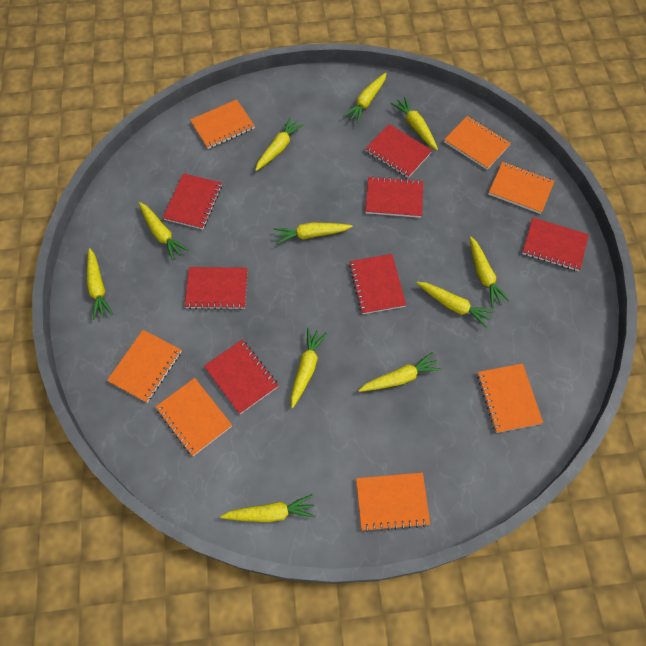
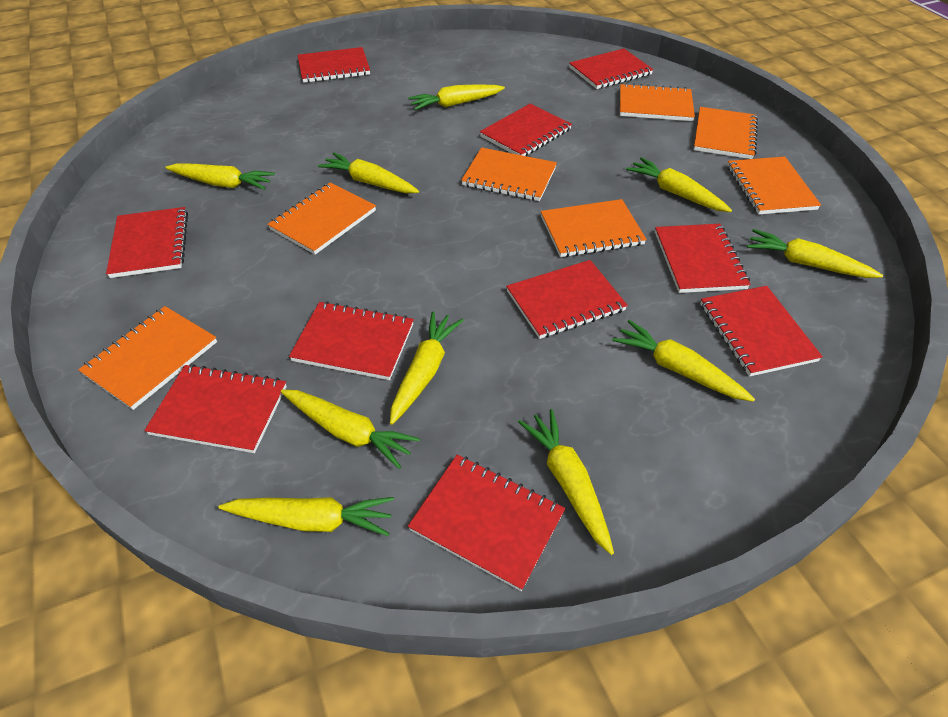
red notebook: [163,173,222,229] [185,267,248,310] [204,340,279,414] [349,254,406,314] [365,124,432,178] [365,176,423,218] [522,218,589,271] = 7 -> [106,207,188,278] [144,364,287,453] [289,301,414,380] [297,47,370,83] [408,455,565,591] [480,104,572,156] [506,260,628,339] [569,49,654,89] [655,224,751,293] [700,286,823,376] = 10
yellow carrot: [87,248,113,320] [139,202,188,260] [220,494,315,522] [255,117,304,171] [274,223,352,245] [291,328,327,408] [343,73,387,123] [358,352,442,392] [391,97,438,150] [417,282,495,328] [469,236,510,307] = 11 -> [166,163,275,190] [218,497,394,536] [281,390,420,469] [318,152,419,194] [390,311,464,425] [408,84,505,110] [518,409,614,555] [612,320,755,402] [626,157,732,212] [747,229,883,278] = 10

